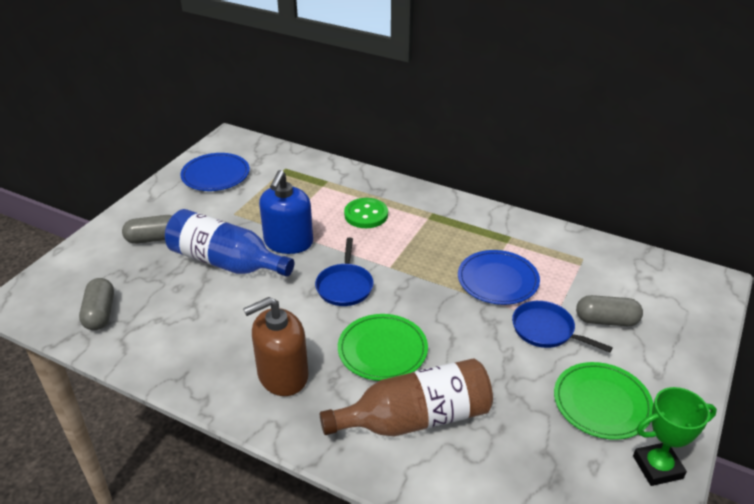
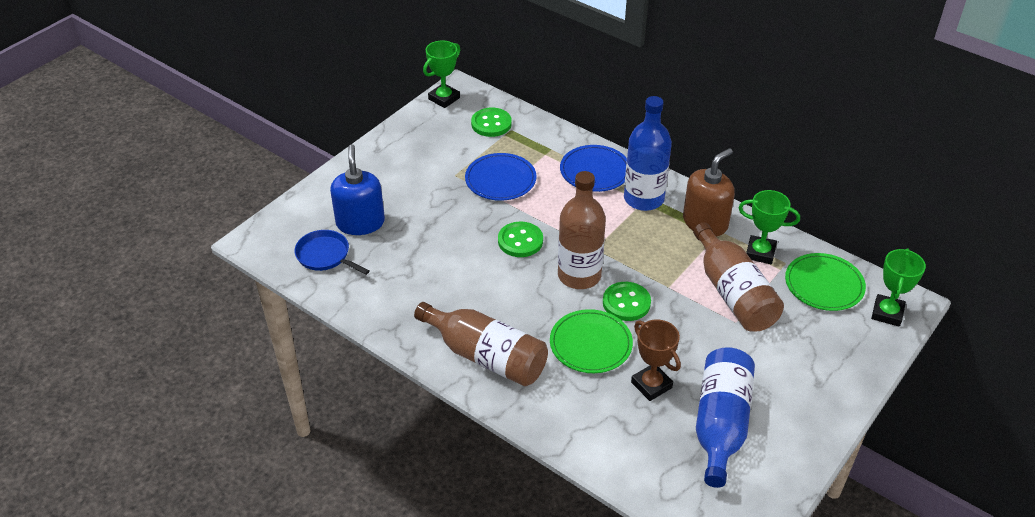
blue bottle: [165,209,294,277] = 1 -> [624,96,672,211] [696,347,755,488] = 2
blue pan: [315,238,374,306] [512,301,613,352] = 2 -> [294,230,370,275] = 1
brown bottle: [320,358,493,436] = 1 -> [414,302,548,386] [558,171,606,289] [693,222,784,332] = 3
brown trophy: none = 0 -> [631,319,681,401] = 1
green button: [344,198,388,228] = 1 -> [471,108,512,137] [498,221,543,257] [603,282,651,321] = 3
green trophy: [633,387,717,486] = 1 -> [423,40,460,108] [739,190,800,264] [871,248,926,327] = 3
grey capsule: [79,278,114,330] [122,215,172,244] [576,295,643,326] = 3 -> none = 0

